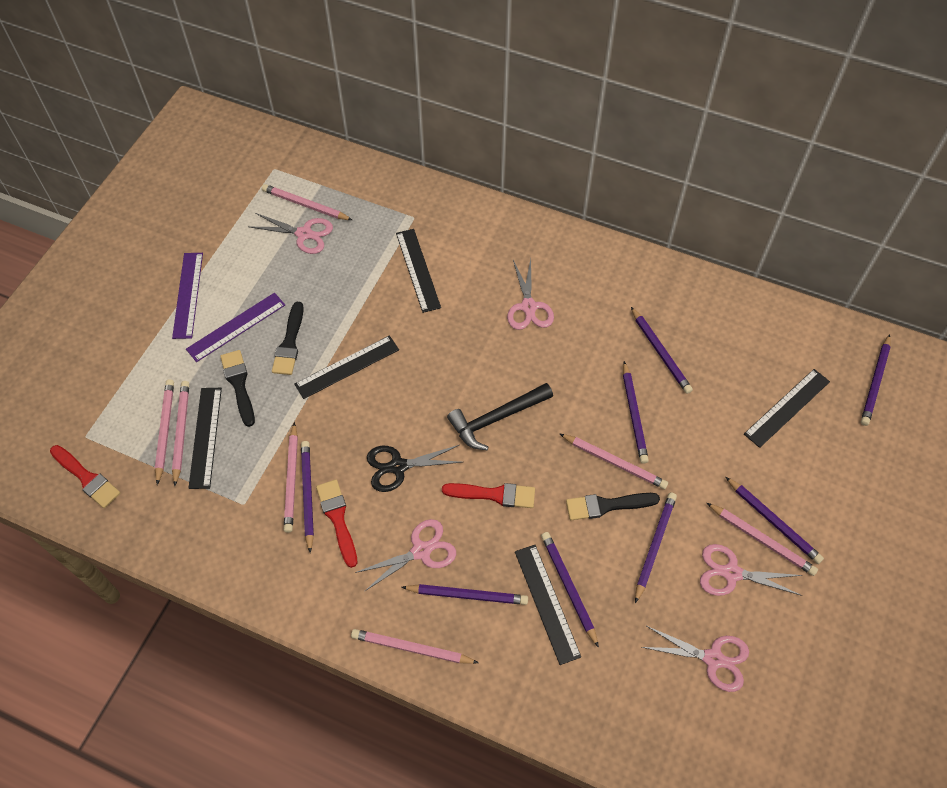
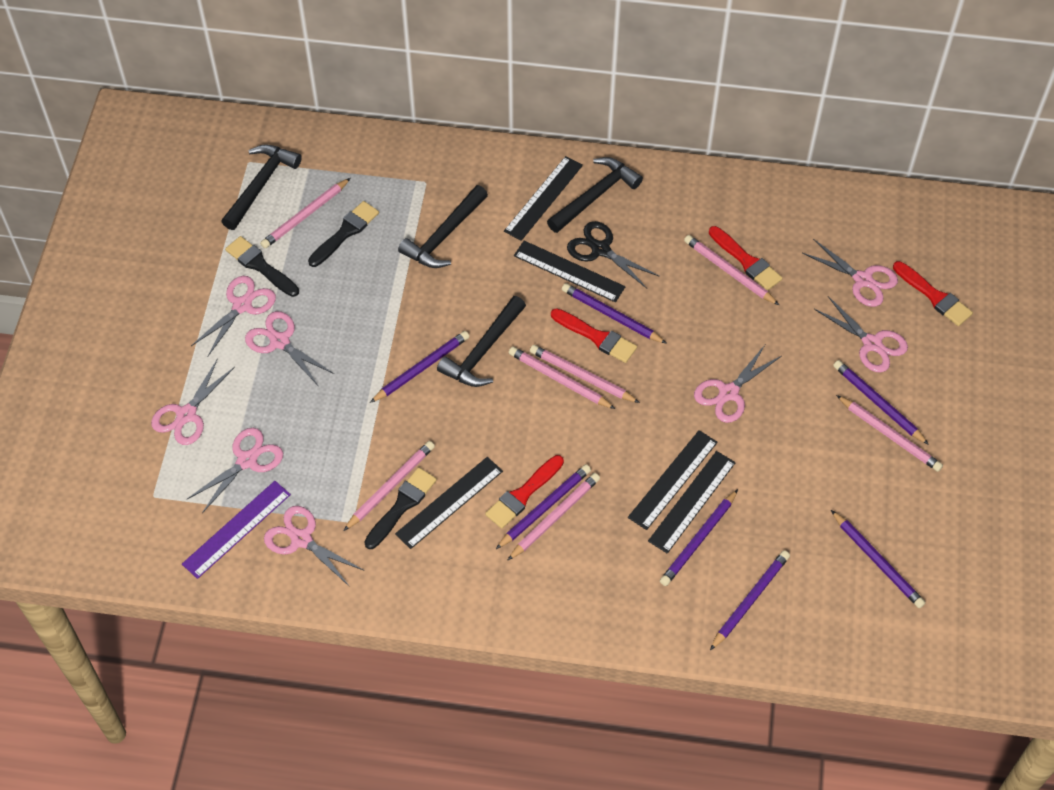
black hammer: [447,383,553,450] = 1 -> [221,145,302,230] [398,185,488,268] [437,296,526,387] [547,157,643,233] = 4
pink scissors: [250,213,333,254] [355,519,456,592] [507,259,554,330] [642,626,749,692] [700,544,802,596] = 5 -> [151,358,235,445] [187,428,283,513] [191,276,276,357] [245,311,334,387] [264,506,363,587] [694,345,782,423] [802,239,898,307] [814,296,908,373] = 8
purple pencil: [301,441,314,553] [401,584,528,605] [541,532,599,648] [623,361,649,464] [631,307,693,394] [635,493,677,603] [726,477,824,564] [861,334,891,426] = 8 -> [370,331,469,403] [496,464,591,549] [562,283,667,344] [660,489,738,586] [710,550,790,650] [831,510,925,608] [833,360,929,445] = 7
purple ruler: [172,253,203,339] [186,293,285,362] = 2 -> [182,481,291,579] = 1
red brush: [50,445,120,508] [316,479,357,568] [442,483,535,508] = 3 -> [485,455,564,529] [551,308,637,363] [709,226,783,291] [893,261,973,326] = 4

